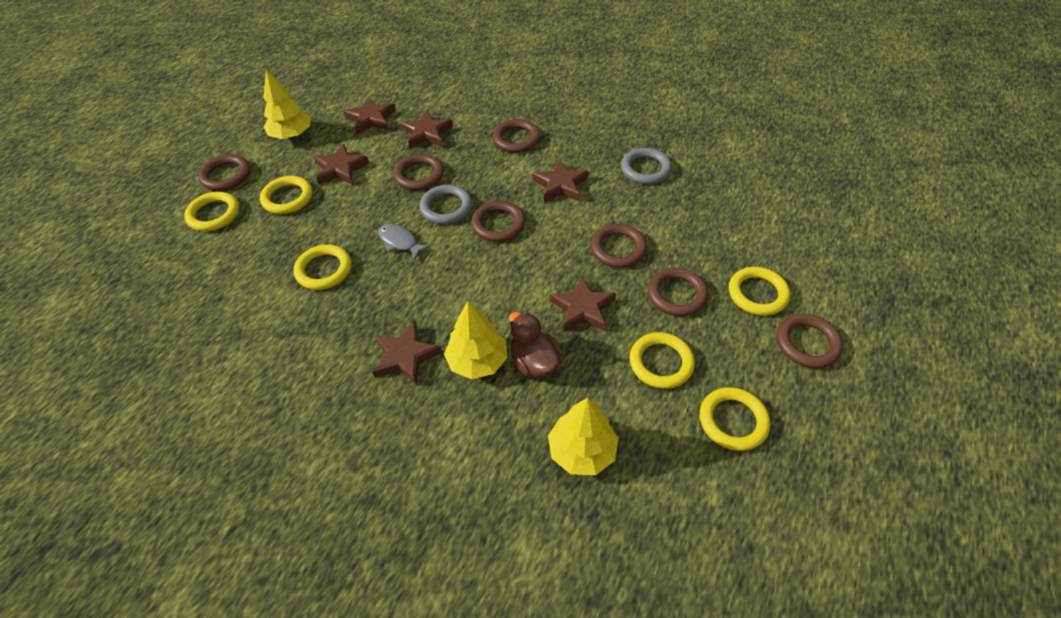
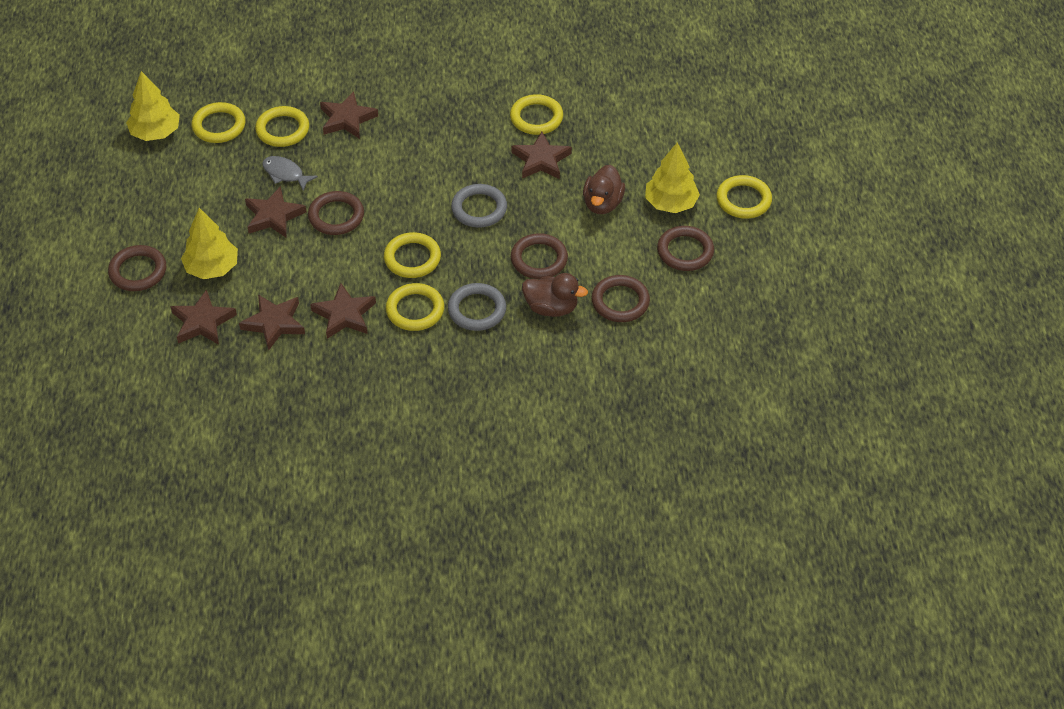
brown duck: [509,312,563,377] = 1 -> [522,273,588,317] [583,165,625,214] = 2
brown ring: [198,154,250,191] [394,154,444,190] [471,201,525,242] [493,119,540,153] [591,224,647,268] [648,268,708,316] [777,314,843,368] = 7 -> [108,245,166,291] [308,191,364,235] [511,233,568,279] [591,275,650,322] [657,226,714,271] = 5

